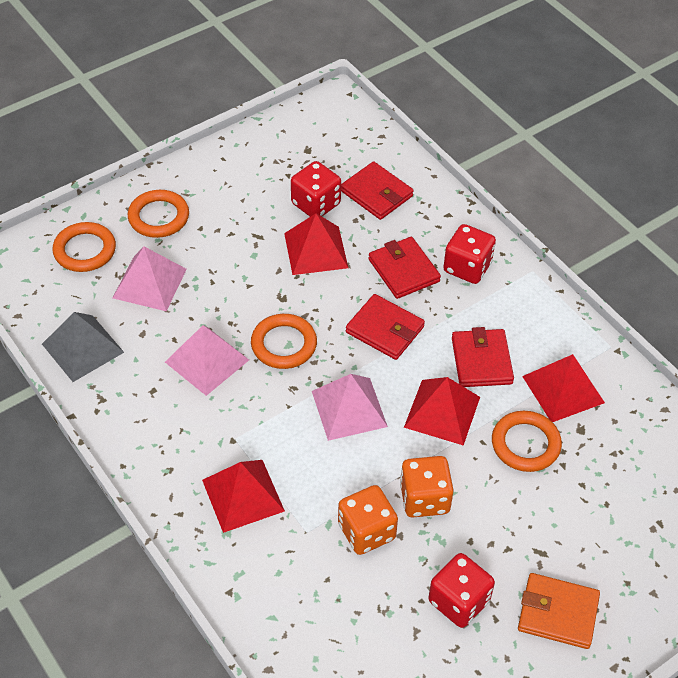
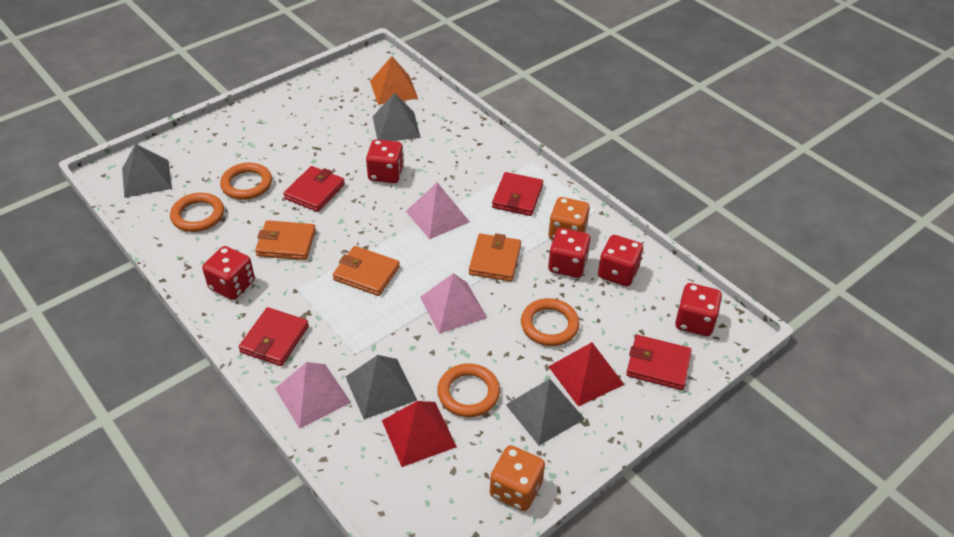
grey pyramid: [42,312,124,382] = 1 -> [122,144,172,198] [345,355,417,419] [373,93,421,141] [506,379,585,445] = 4
orange pyramid: none = 0 -> [370,56,418,105] = 1
orange wallet: [518,573,600,649] = 1 -> [255,220,316,260] [333,246,400,296] [469,233,521,281] = 3
red dice: [291,161,341,217] [429,553,495,628] [443,224,496,284] = 3 -> [202,246,255,300] [366,139,404,183] [548,228,591,278] [598,235,643,287] [675,283,722,336] = 5
red pyramid: [202,460,285,533] [284,213,348,275] [404,377,480,446] [522,354,605,422] = 4 -> [382,401,457,467] [548,342,624,407] = 2

